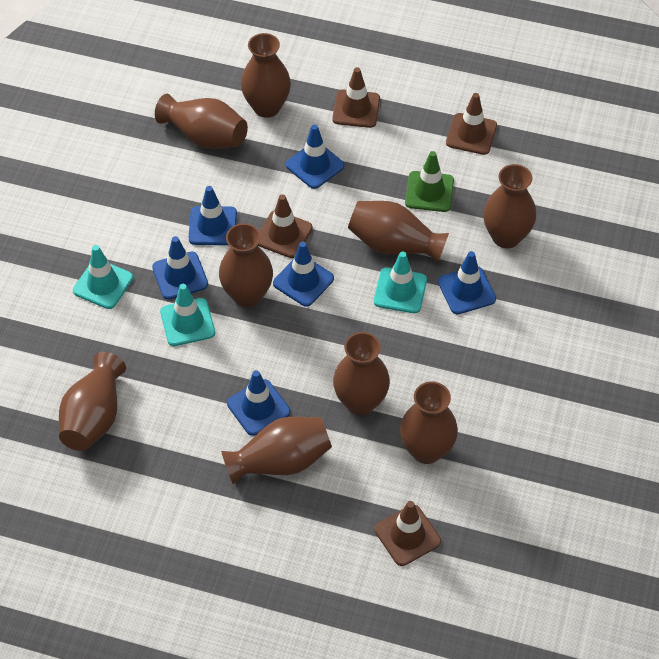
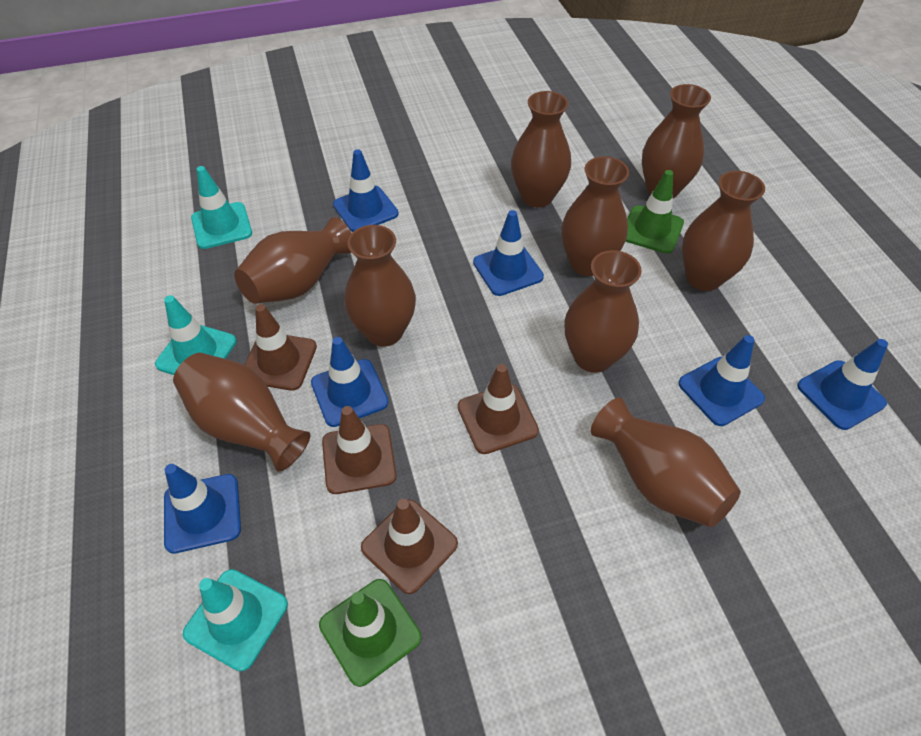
green traffic cone: [405,151,454,212] = 1 -> [319,579,421,687] [625,170,684,254] = 2

